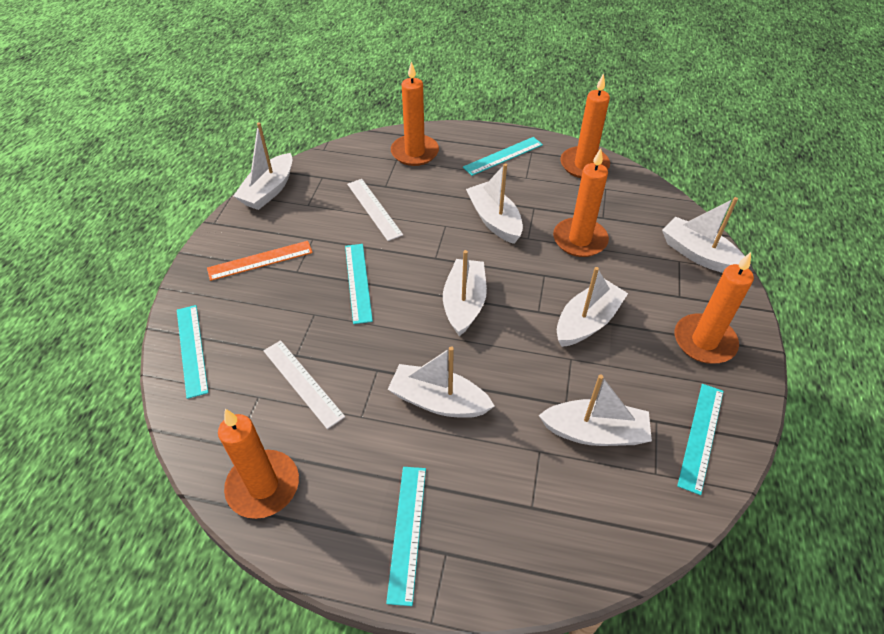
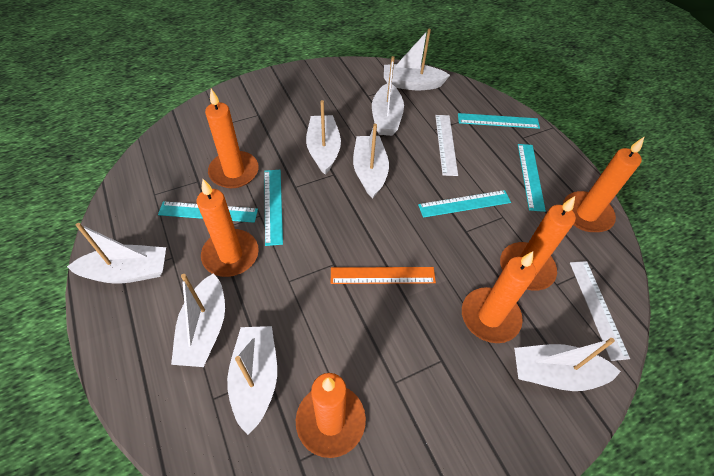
orange candle: [218,409,299,519] [391,61,439,166] [553,148,609,257] [560,73,610,178] [675,252,754,364] = 5 -> [197,179,259,277] [205,89,259,188] [296,373,366,458] [462,251,536,343] [500,196,576,291] [563,136,645,232] = 6
white boat: [233,122,293,210] [388,346,495,418] [443,250,487,336] [466,163,523,244] [538,374,652,446] [557,267,628,347] [662,197,745,273] = 7 -> [67,223,166,284] [171,273,225,367] [227,326,277,435] [306,100,341,175] [353,124,389,198] [372,56,404,136] [384,29,450,90] [514,338,621,391] = 8

